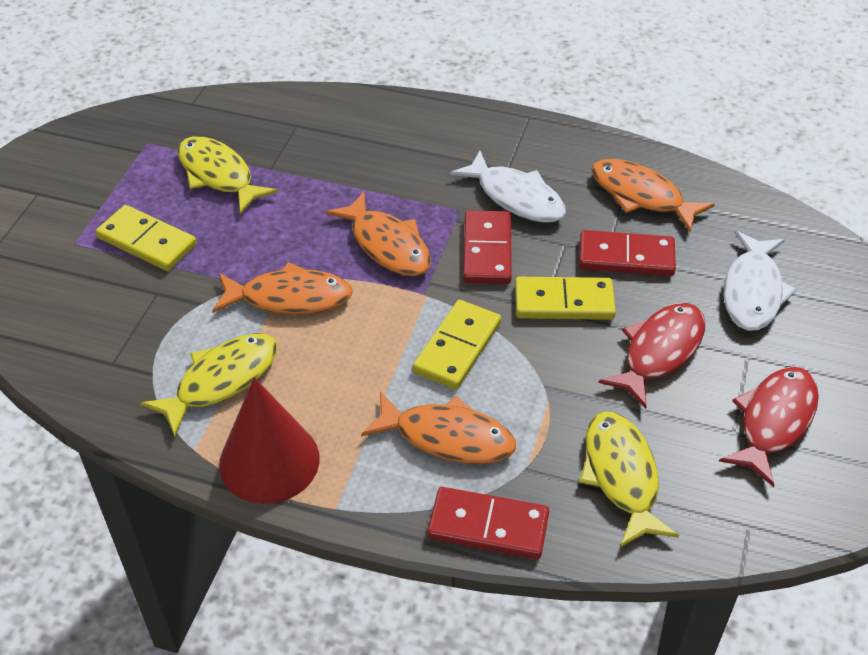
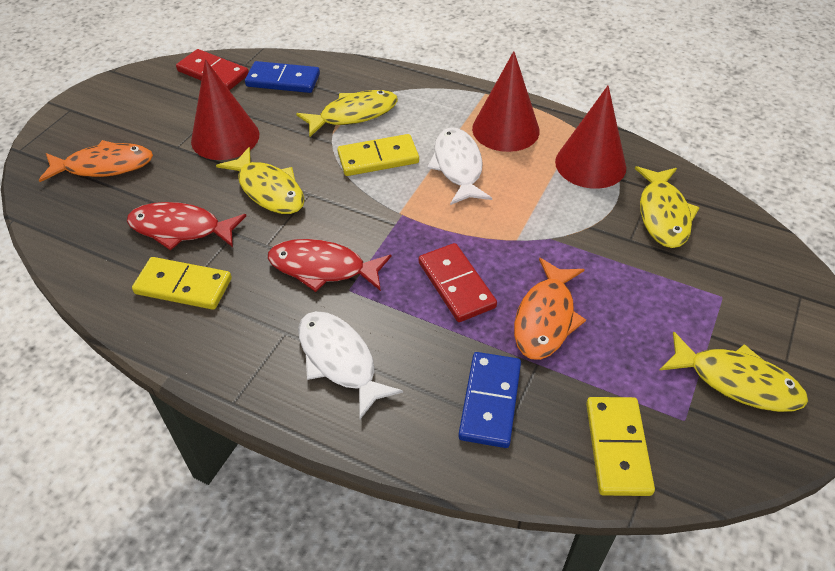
blue domino: none = 0 -> [245,61,320,93] [458,352,521,448] = 2
orange fish: [212,262,353,315] [325,192,431,276] [361,392,516,464] [591,159,715,232] = 4 -> [39,140,153,182] [514,258,586,360] = 2
red cone: [219,377,320,504] = 1 -> [191,59,259,160] [472,51,540,152] [555,86,627,189] = 3
red domino: [428,487,549,559] [463,210,512,284] [579,230,676,276] = 3 -> [176,49,249,90] [419,243,497,322] = 2
yellow fish: [141,334,278,437] [177,136,278,214] [579,411,679,547] = 3 -> [216,147,305,214] [296,90,398,137] [635,166,700,248] [659,332,808,412] = 4

